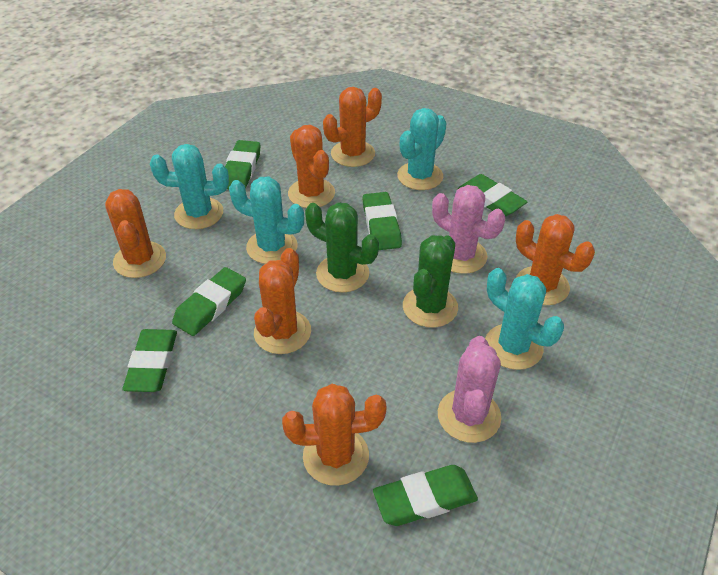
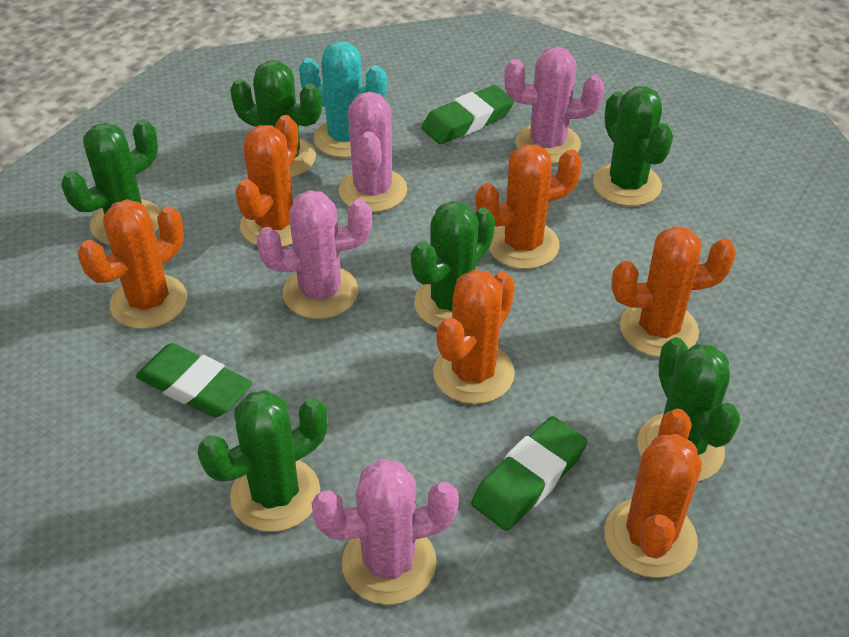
green cactus: [305,202,379,293] [403,235,458,328] = 2 -> [61,119,161,245] [197,390,328,532] [230,61,322,177] [411,201,495,328] [593,86,673,206] [638,337,740,482] = 6
green eraser: [122,329,177,392] [172,267,246,336] [225,140,261,189] [362,192,402,250] [373,465,478,526] [458,174,528,216] = 6 -> [136,343,252,417] [421,85,515,144] [471,416,587,531] = 3
pink cactus: [432,185,505,274] [438,336,501,443] = 2 -> [256,190,372,319] [312,459,459,605] [338,92,407,212] [505,47,604,164] = 4
turquoise cactus: [150,144,229,229] [229,177,304,264] [397,108,447,190] [485,268,564,370] = 4 -> [299,41,387,158] = 1

